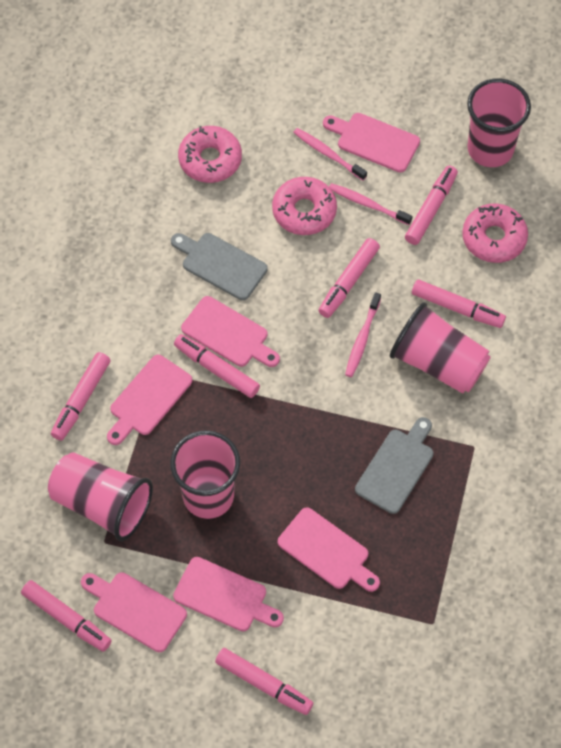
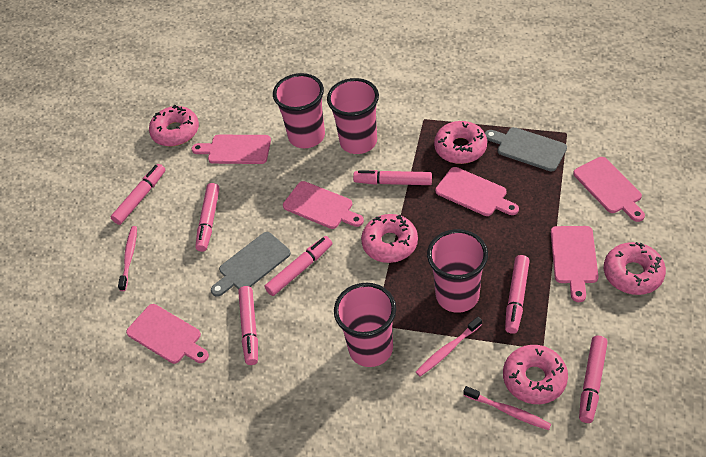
pink donut: [178,126,242,183] [272,177,337,235] [462,203,528,263] = 3 -> [149,105,199,146] [361,214,418,263] [434,121,487,164] [503,345,568,404] [604,242,666,295] = 5

